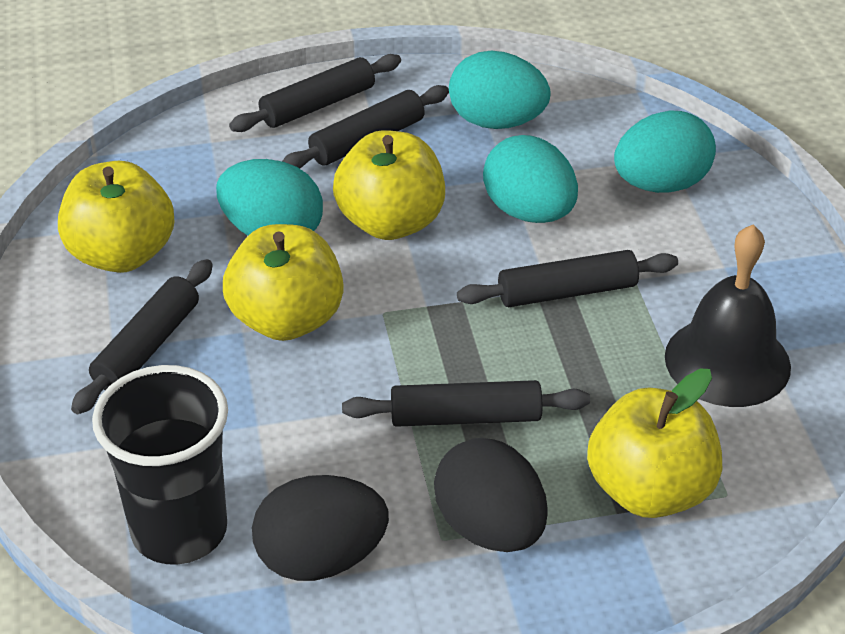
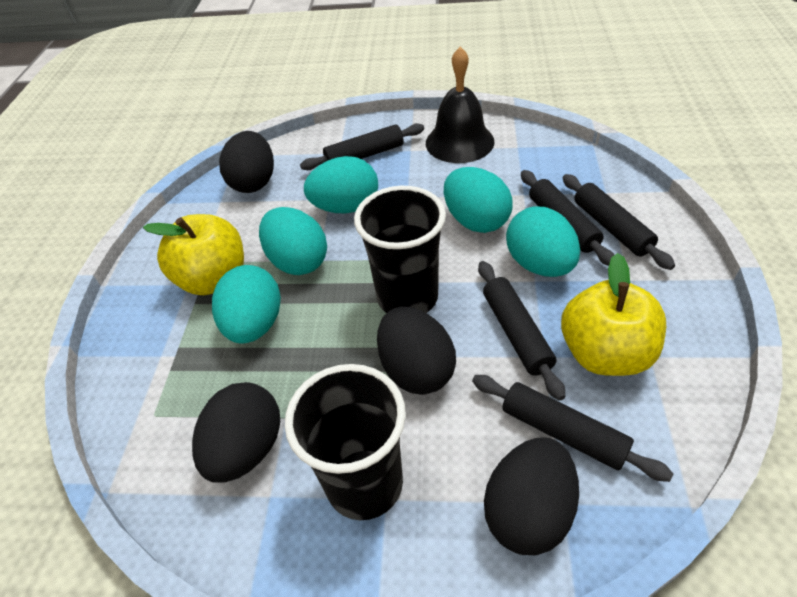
black cup: [92,365,228,565] = 1 -> [285,364,406,520] [354,186,446,313] = 2
black egg: [252,475,389,581] [434,438,548,552] = 2 -> [192,382,280,483] [219,131,274,193] [377,306,456,395] [484,438,579,555] = 4
turquoise egg: [216,159,323,236] [449,51,551,129] [483,135,578,223] [614,110,716,193] = 4 -> [212,265,281,344] [259,207,327,275] [304,156,378,213] [444,167,513,233] [506,207,580,277] = 5
yellow apple: [58,161,174,273] [223,224,344,341] [333,130,445,240] [587,369,722,518] = 4 -> [143,214,244,295] [561,253,666,376] = 2

